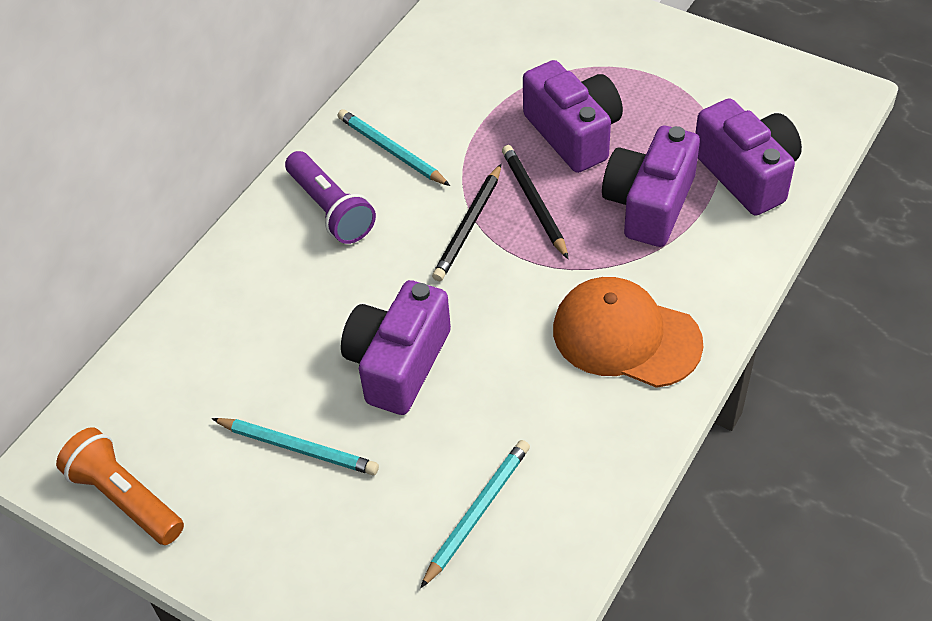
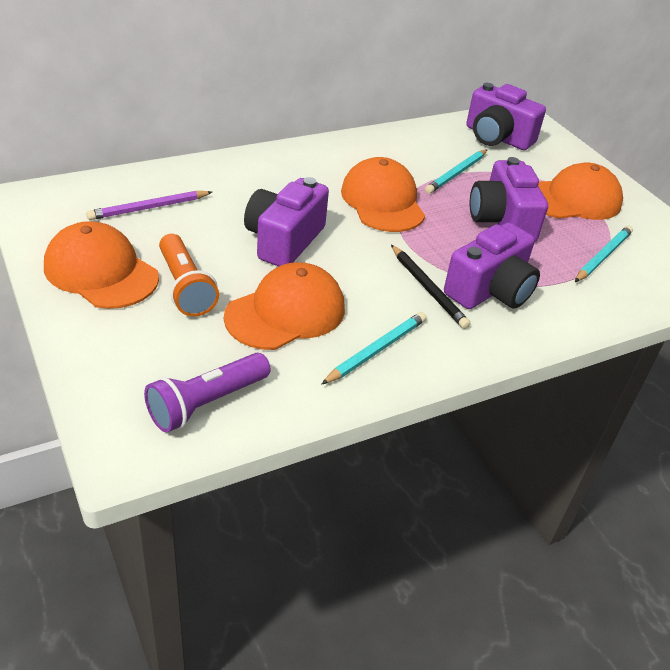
black pencil: [432,164,501,281] [502,145,568,259] = 2 -> [391,245,470,329] = 1
orange cap: [553,277,703,388] = 1 -> [44,221,159,309] [224,262,345,350] [341,157,425,232] [538,162,623,220] = 4
purple pencil: none = 0 -> [86,191,212,220] = 1

